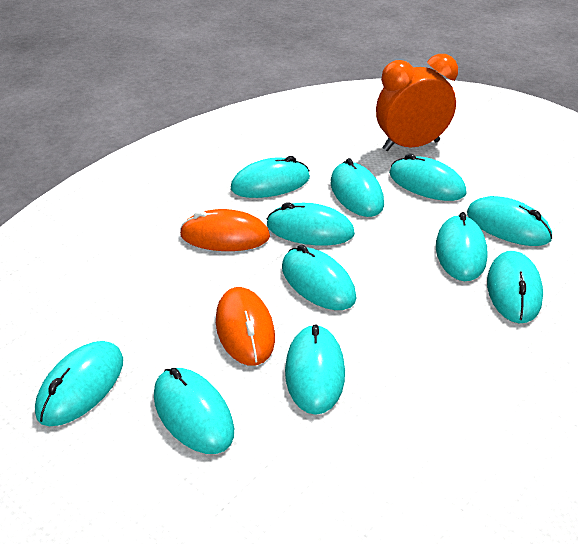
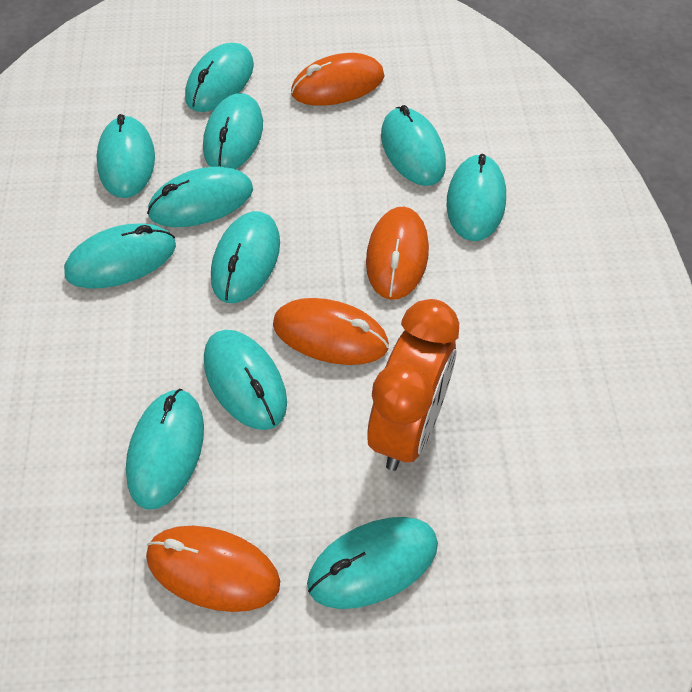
orange mouse: [180,209,270,251] [216,287,275,366] = 2 -> [146,526,280,612] [273,298,389,365] [291,53,384,106] [366,207,429,300] = 4

